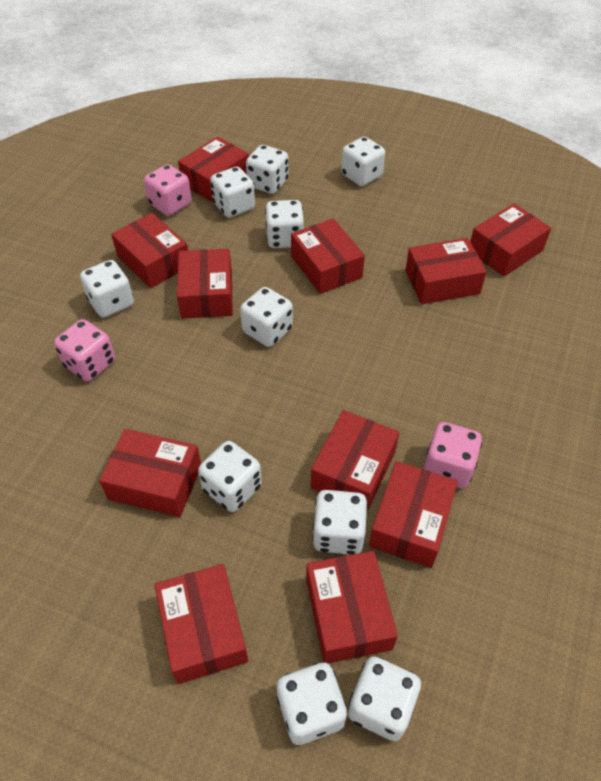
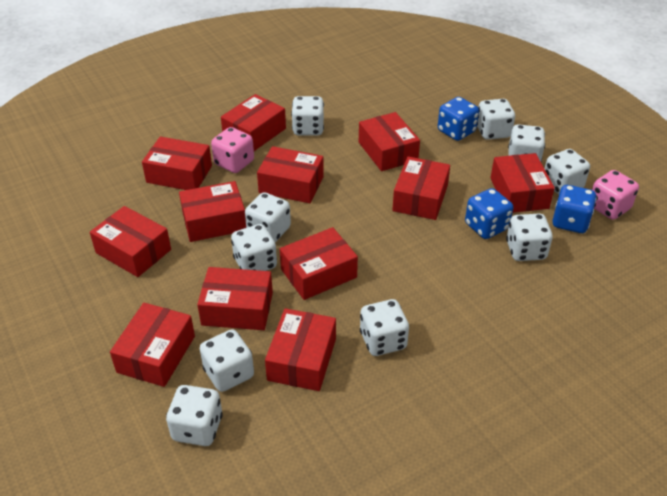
blue dice: none = 0 -> [438,97,479,141] [465,188,513,239] [552,185,597,233] = 3
pink dice: [54,319,115,381] [144,164,192,216] [423,422,482,488] = 3 -> [211,127,254,173] [592,170,639,220] = 2
red box: [99,429,201,517] [111,213,188,288] [155,564,248,684] [177,249,233,319] [178,137,249,202] [291,219,365,294] [306,551,398,663] [311,410,399,511] [369,461,458,568] [405,238,487,304] [470,204,551,276] = 11 -> [90,206,171,277] [110,303,195,387] [142,137,212,190] [179,181,246,242] [197,267,273,330] [221,94,286,151] [257,146,324,203] [265,308,336,391] [280,227,358,300] [359,112,420,171] [392,157,450,220] [491,153,555,213] = 12

